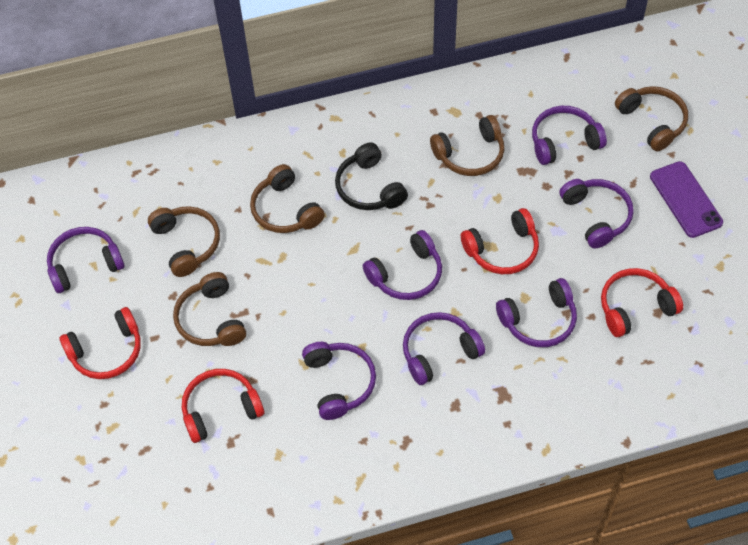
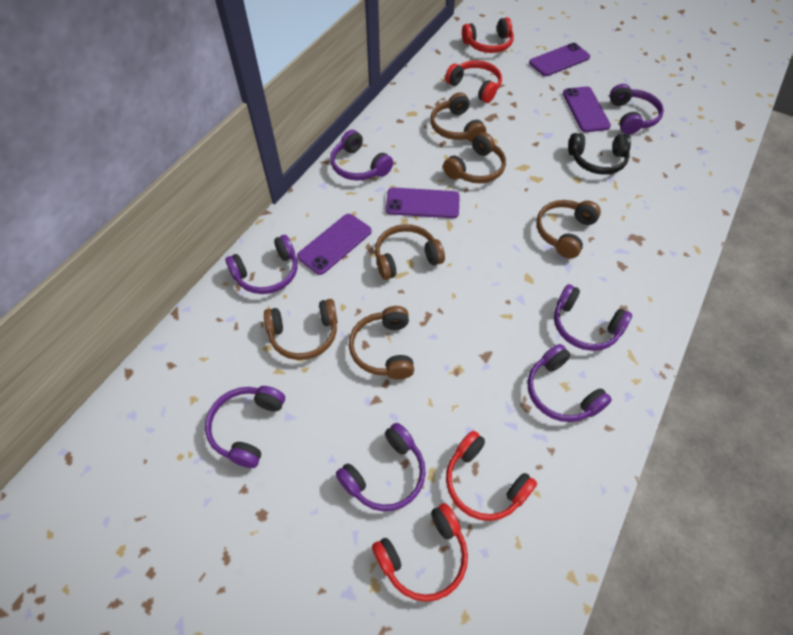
brown headphones: [148,206,220,277] [173,272,246,346] [250,164,325,233] [430,115,504,176] [615,86,688,151] = 5 -> [264,299,337,360] [349,306,414,379] [375,224,445,280] [430,92,486,142] [443,132,506,183] [536,200,601,259] = 6
purple phone: [650,161,723,238] = 1 -> [297,214,372,275] [386,187,460,218] [529,43,590,76] [563,87,611,132] = 4

